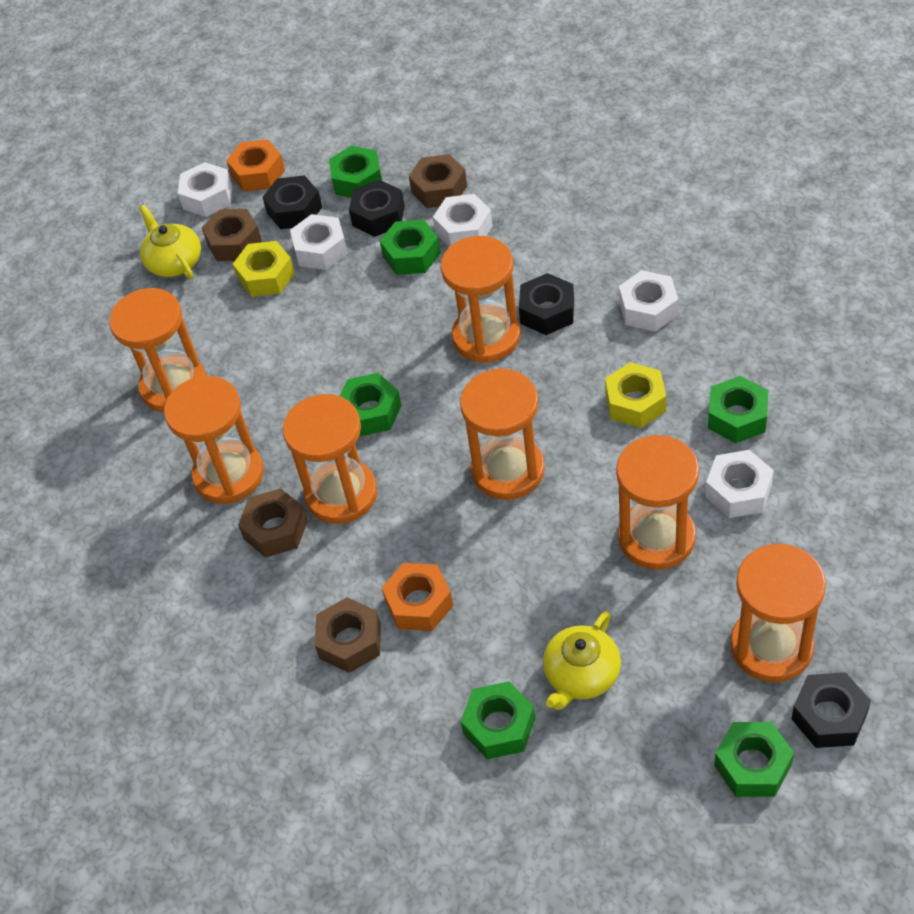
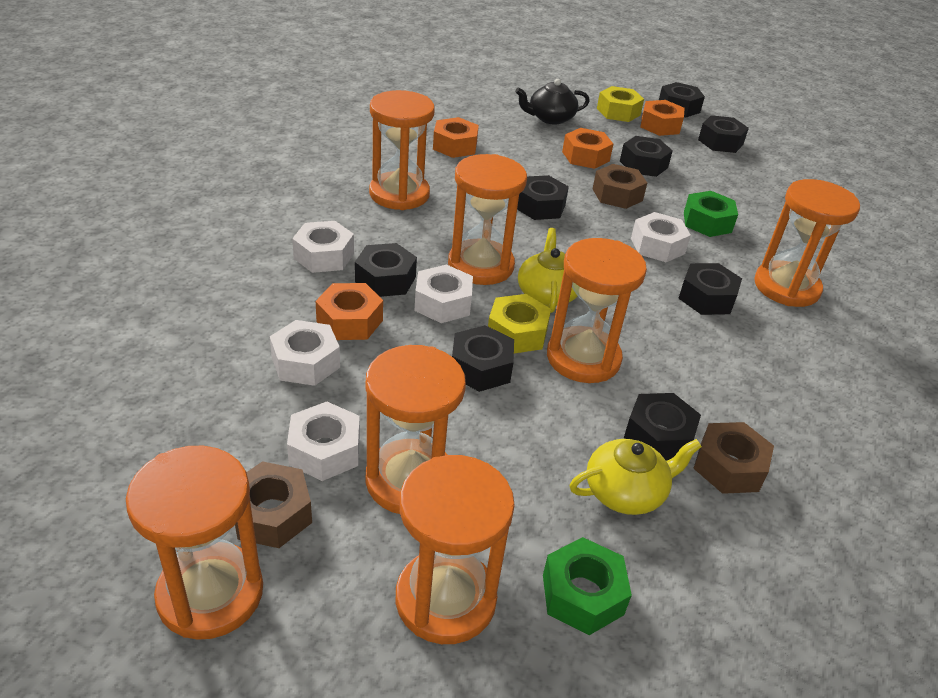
black nut: [262,175,322,229] [349,180,405,237] [519,273,574,335] [791,672,871,748] = 4 -> [355,243,417,297] [452,325,514,392] [517,175,569,220] [620,136,673,177] [624,393,701,461] [659,82,705,117] [678,263,742,315] [698,115,749,153] = 8
black teapot: none = 0 -> [515,79,590,124] = 1
brown nut: [202,209,262,261] [238,488,308,558] [315,597,381,673] [409,154,467,208] = 4 -> [235,461,312,548] [593,164,647,209] [693,422,774,494] = 3
green nut: [329,146,382,198] [340,373,401,437] [380,220,441,275] [460,681,535,759] [708,376,769,443] [714,722,794,797] = 6 -> [543,537,632,635] [684,191,738,237] = 2
orange nut: [226,139,285,192] [382,563,453,631] = 2 -> [316,283,383,340] [433,117,479,158] [562,128,613,169] [640,100,685,136] = 4

